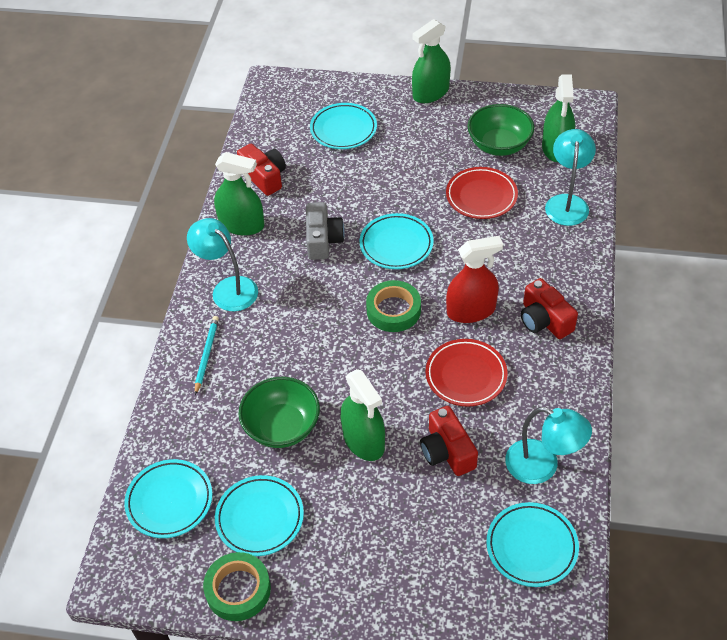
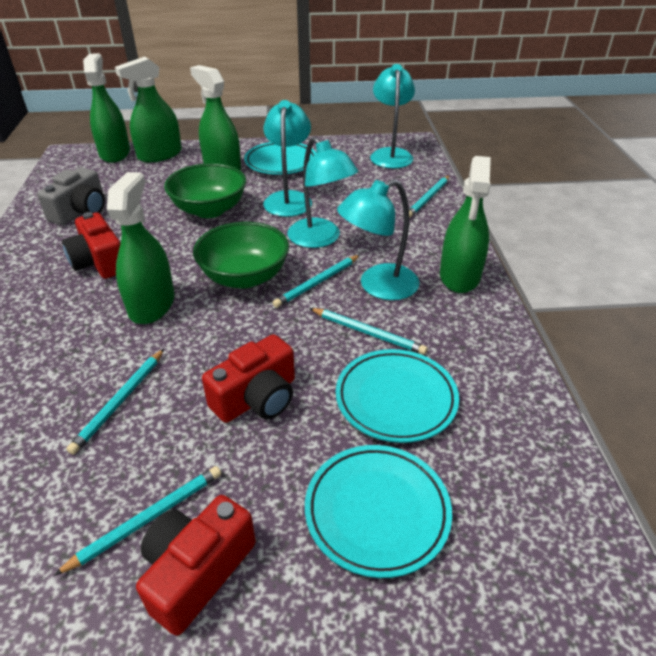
green spray bottle: [214,152,264,235] [341,369,385,461] [412,19,451,103] [542,75,575,162] = 4 -> [83,53,130,163] [107,172,175,324] [115,57,182,162] [190,65,241,170] [440,156,491,293] = 5
green tape: [203,552,271,621] [366,280,421,332] = 2 -> none = 0
red plate: [425,339,507,407] [446,167,518,219] = 2 -> none = 0
red spray bottle: [446,236,503,323] = 1 -> none = 0
turquoise lamp: [187,218,258,311] [505,407,592,484] [545,129,596,226] = 3 -> [263,100,312,217] [287,137,358,248] [337,179,419,300] [370,64,415,168] = 4
turquoise pencil: [195,316,219,395] = 1 -> [53,466,221,576] [66,349,164,455] [273,255,360,308] [309,308,428,355] [409,175,450,218] = 5
turquoise plate: [124,459,212,538] [215,475,304,556] [310,103,377,149] [360,213,434,269] [487,502,579,587] = 5 -> [244,142,316,175] [305,445,452,578] [336,349,459,443] = 3

